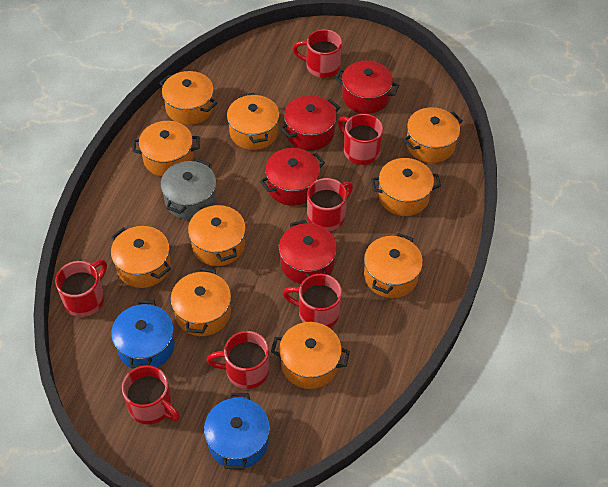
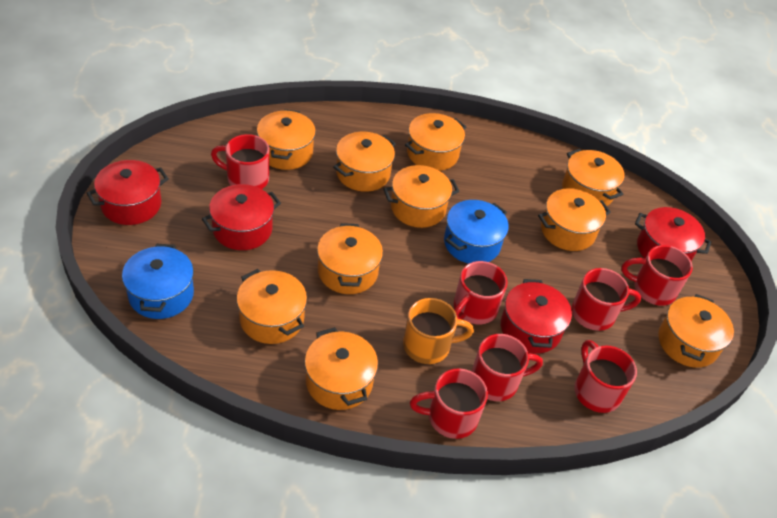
grey pot: [160,159,216,220] = 1 -> none = 0
orange mug: none = 0 -> [403,298,474,364] = 1

